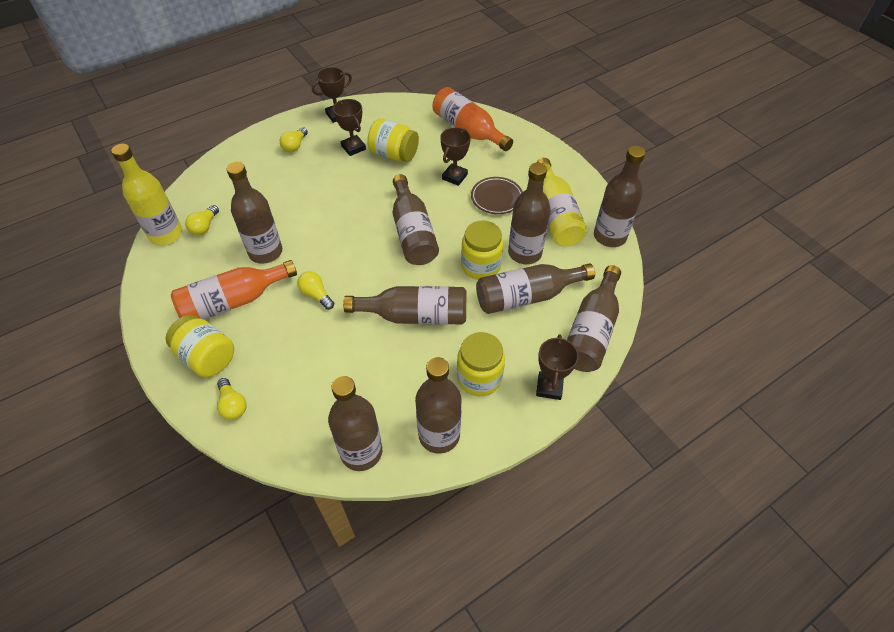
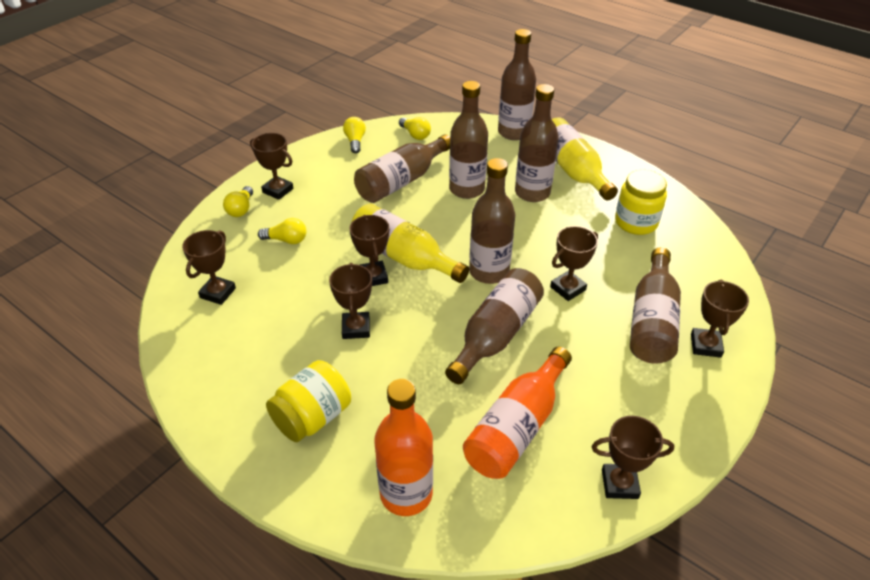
brown bottle: [227,162,282,264] [328,376,382,471] [343,286,467,325] [393,174,439,265] [415,357,462,454] [476,264,595,314] [508,163,550,264] [567,265,621,372] [594,146,645,247] = 9 -> [354,134,450,203] [445,268,544,384] [449,81,488,199] [469,158,515,284] [498,29,536,140] [515,84,559,202] [630,247,681,364] = 7
brown plate: [471,177,523,214] = 1 -> none = 0
brown trophy: [312,67,352,123] [333,99,366,156] [440,127,471,186] [536,334,579,400] = 4 -> [182,230,236,305] [250,133,293,200] [329,263,372,339] [350,215,389,286] [550,226,598,301] [592,416,674,499] [691,280,749,358] = 7
yellow jar: [166,315,234,377] [367,118,419,162] [457,332,505,396] [461,220,504,280] = 4 -> [266,360,351,442] [615,170,667,235] = 2

